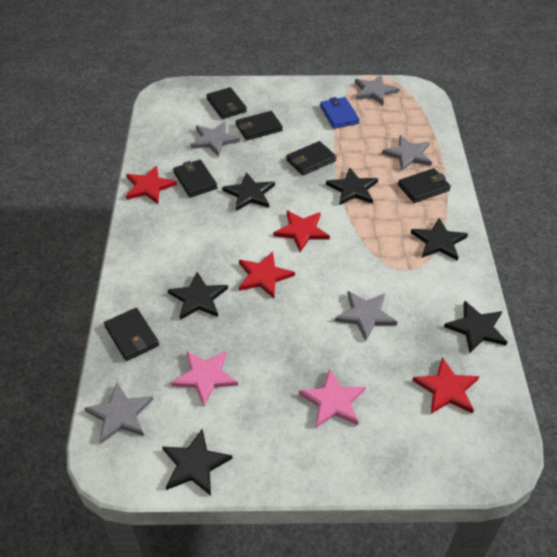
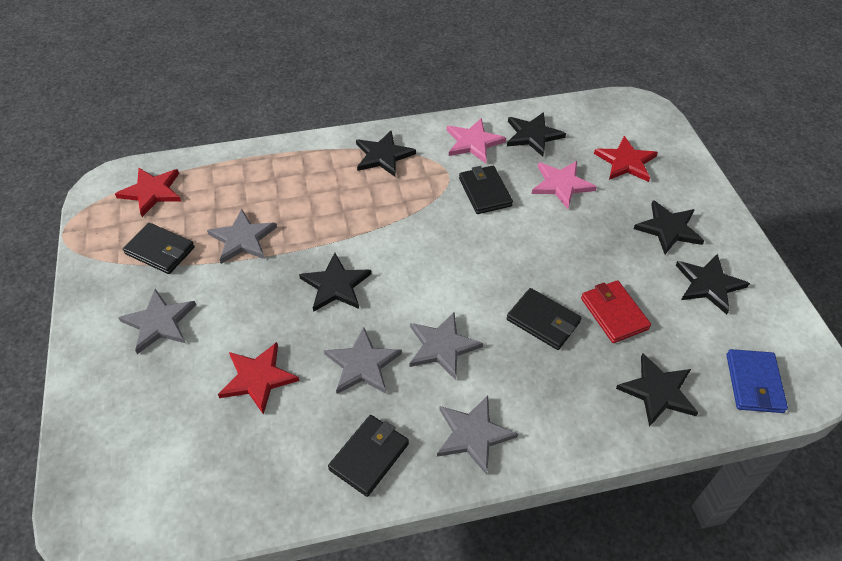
black wallet: [104,308,159,361] [173,160,218,198] [206,87,247,119] [236,111,283,141] [286,141,337,175] [398,168,451,203] = 6 -> [123,223,195,274] [328,415,409,497] [459,166,513,214] [507,288,581,350] = 4
red star: [126,166,177,204] [239,251,295,298] [274,210,330,252] [412,357,479,414] = 4 -> [115,168,181,217] [218,342,299,414] [594,136,658,182] = 3
red wallet: none = 0 -> [581,280,651,343] = 1

